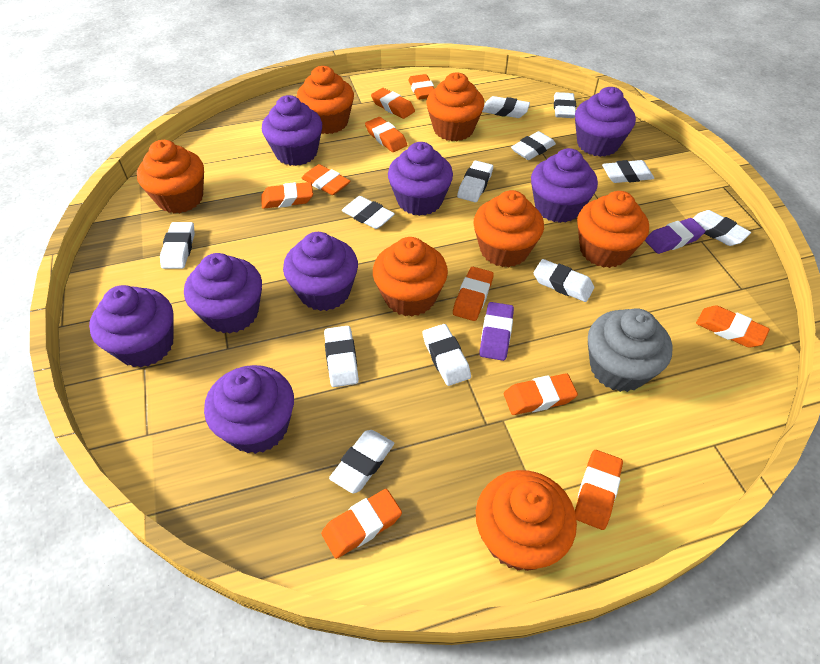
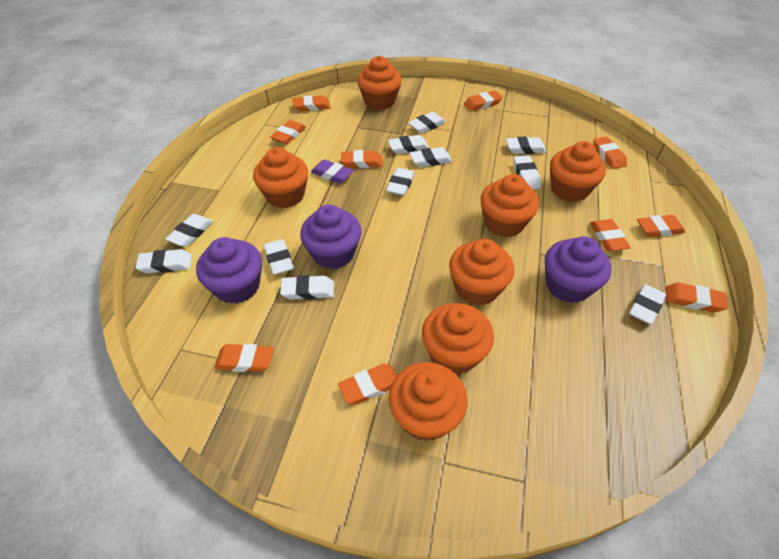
grey cupcake: [588,308,673,392] = 1 -> none = 0
purple cupcake: [89,285,173,368] [184,253,262,334] [204,365,294,454] [262,95,322,166] [283,232,358,311] [388,142,453,216] [531,148,598,223] [575,87,636,157] = 8 -> [196,237,262,304] [300,204,362,269] [545,236,611,303] = 3
purple eraser: [479,302,514,361] [645,218,705,254] = 2 -> [311,159,353,184] = 1
white eraser: [160,222,195,269] [324,326,359,387] [329,430,394,494] [342,196,395,229] [423,324,471,386] [457,161,493,202] [482,96,530,118] [511,131,556,160] [534,259,594,302] [554,92,576,118] [602,160,654,183] [693,210,751,246] = 12 -> [136,249,192,274] [166,214,213,247] [264,239,294,275] [280,275,334,300] [386,168,415,196] [388,135,429,154] [408,112,446,133] [410,147,452,167] [506,137,547,154] [514,155,541,189] [629,284,666,324] = 11

